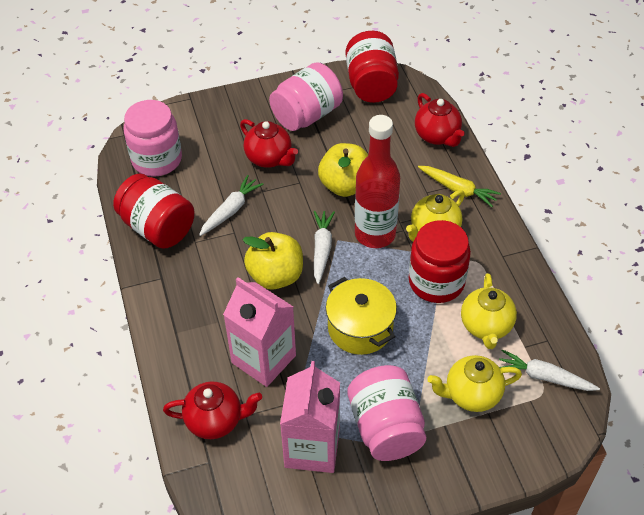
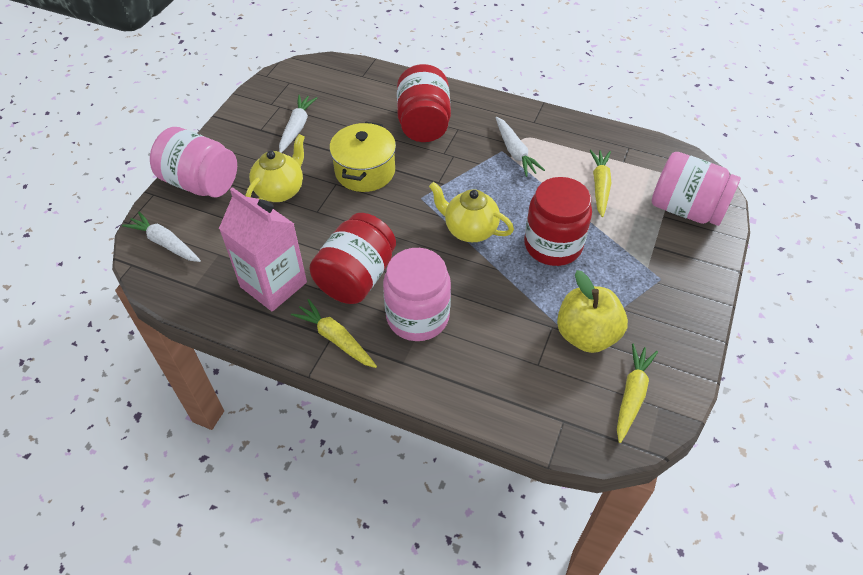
pink carton: [223,277,296,387] [280,361,340,473] = 2 -> [219,187,307,312] = 1
red bottle: [355,115,400,248] = 1 -> none = 0
red teapot: [163,382,262,439] [240,119,298,168] [415,93,465,147] = 3 -> none = 0
yellow apple: [243,232,303,290] [318,143,368,197] = 2 -> [557,270,628,353] = 1
yellow carrot: [418,166,501,207] = 1 -> [291,299,377,368] [589,150,611,217] [617,343,658,443] = 3
yellow teapot: [406,190,465,242] [427,355,522,412] [461,273,517,349] = 3 -> [245,134,305,202] [429,182,514,242] = 2

